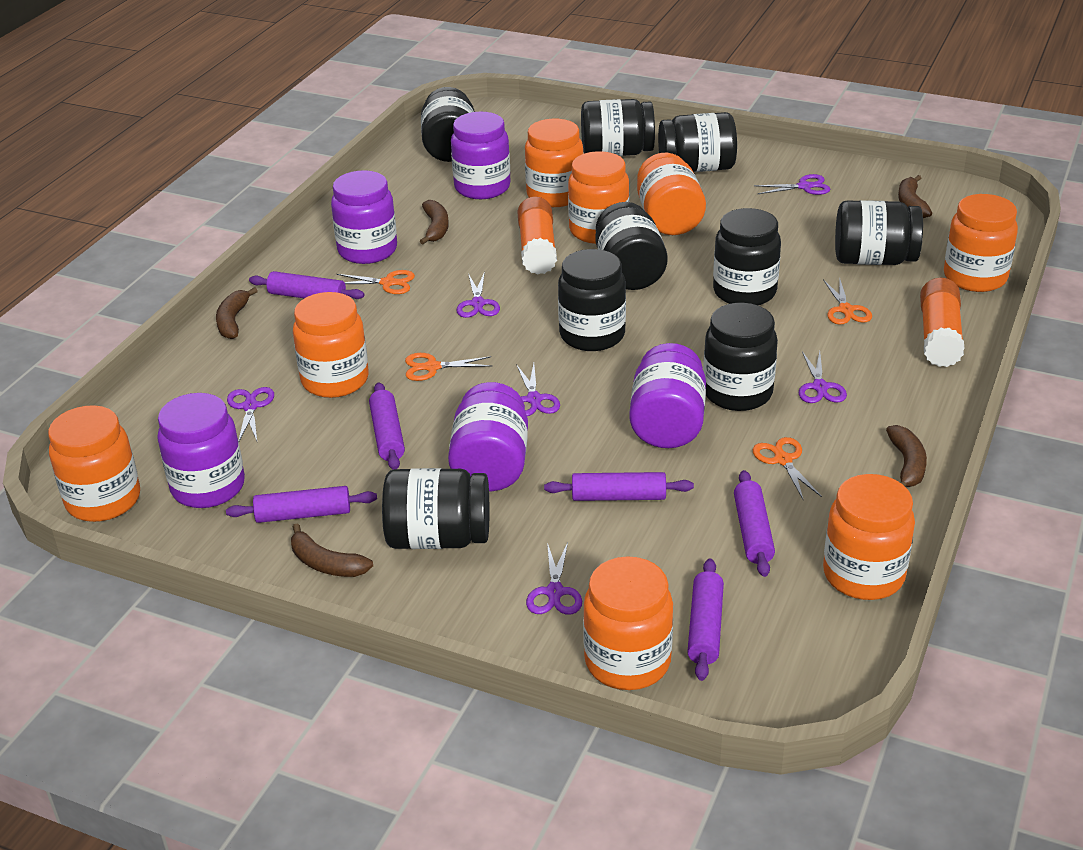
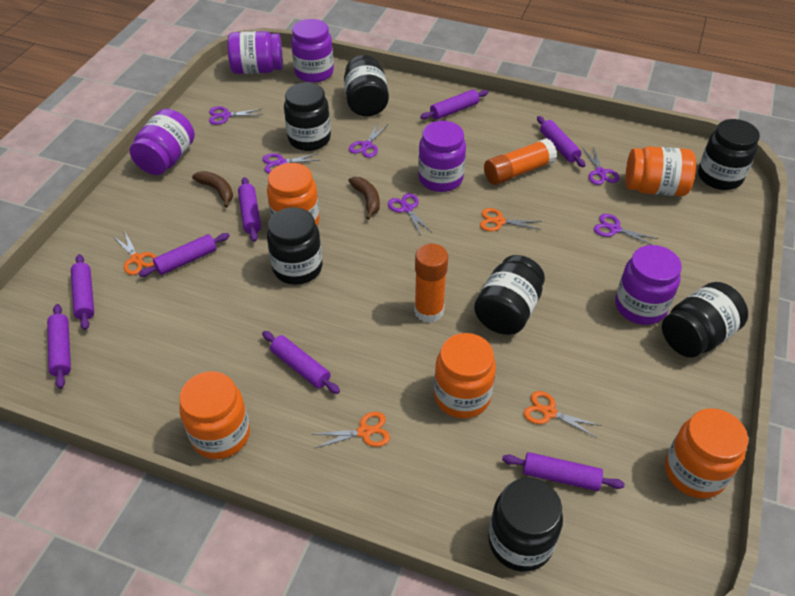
black jar: [382,468,489,549] [421,87,475,162] [558,249,626,351] [581,99,655,156] [596,202,668,290] [658,112,737,172] [703,303,778,411] [713,208,781,305] [835,200,923,265] = 9 -> [267,207,322,285] [284,82,331,151] [344,55,389,117] [474,255,545,335] [488,478,563,572] [662,282,748,357] [698,119,760,190] = 7
brown banana: [216,287,258,339] [291,523,373,577] [420,200,449,244] [886,425,927,487] [898,175,932,218] = 5 -> [192,171,233,208] [348,177,380,220] = 2
orange jar: [48,405,140,522] [293,292,369,398] [525,119,583,207] [568,151,629,244] [583,556,673,690] [637,152,706,235] [823,474,915,600] [944,194,1018,292] = 8 -> [179,371,250,459] [267,163,320,225] [434,333,496,419] [625,146,696,196] [665,408,748,498] = 5
purple rolling pin: [226,486,377,523] [249,271,364,299] [369,382,405,470] [544,472,694,501] [687,559,724,681] [734,470,775,577] = 6 -> [47,304,71,389] [71,254,94,330] [138,233,230,277] [238,177,261,242] [262,331,340,394] [420,89,488,120] [502,452,625,491] [537,116,585,167] = 8

